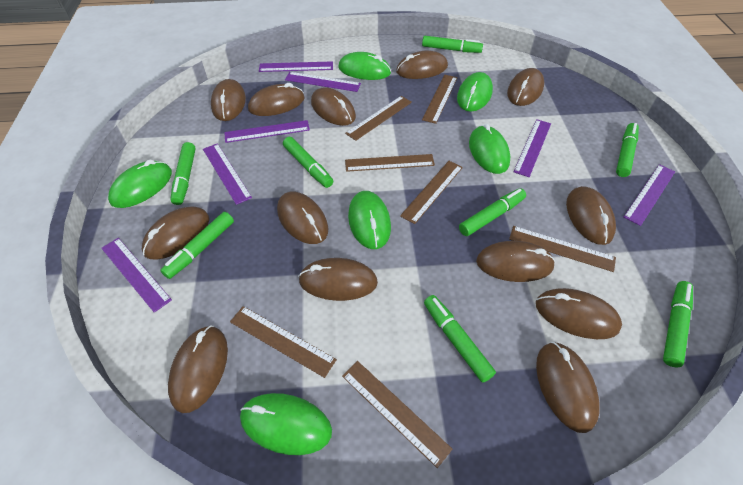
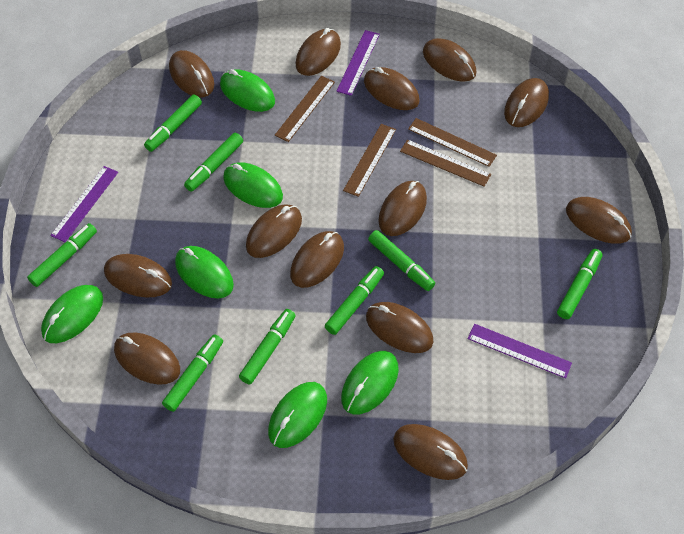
brown ruler: [230,306,337,378] [342,361,452,468] [345,96,412,141] [345,154,435,172] [400,161,463,224] [422,75,458,124] [509,226,616,272] = 7 -> [275,76,335,142] [343,124,396,197] [400,139,491,187] [408,118,497,167] = 4
purple ruler: [101,238,172,313] [203,143,252,205] [224,120,310,143] [259,61,333,72] [285,72,361,92] [514,119,551,177] [624,164,675,226] = 7 -> [50,166,118,242] [336,30,380,96] [468,324,572,379] = 3

